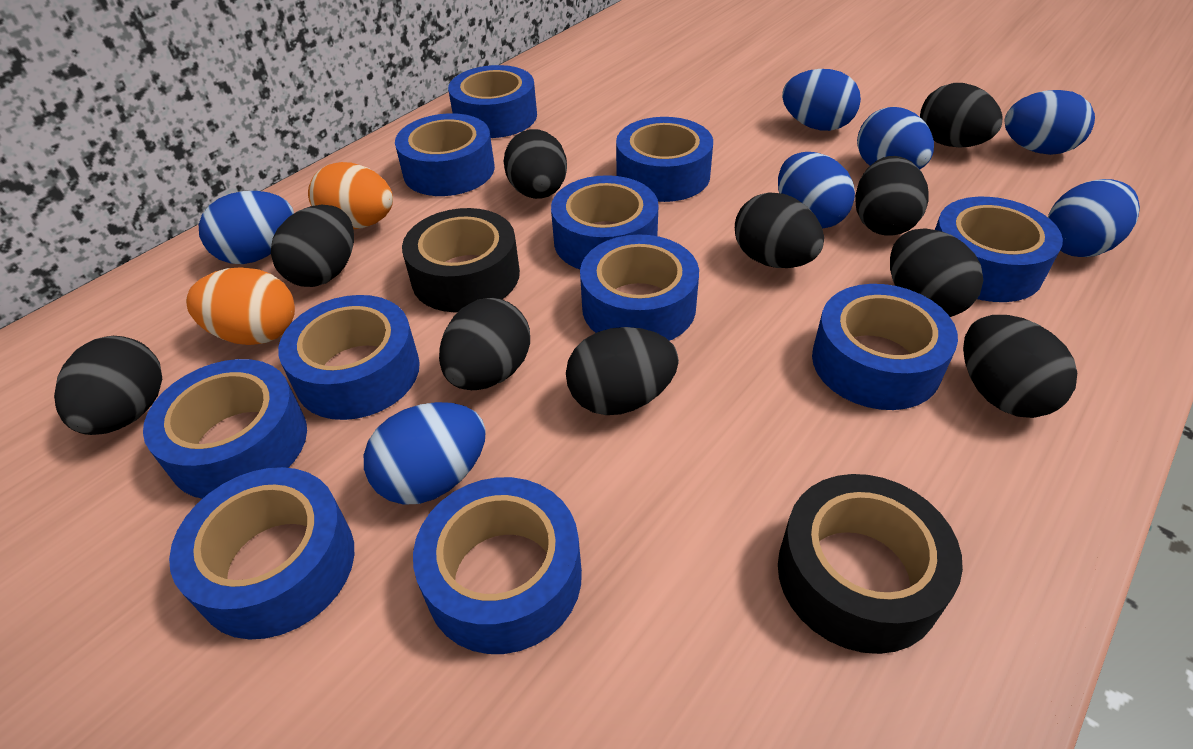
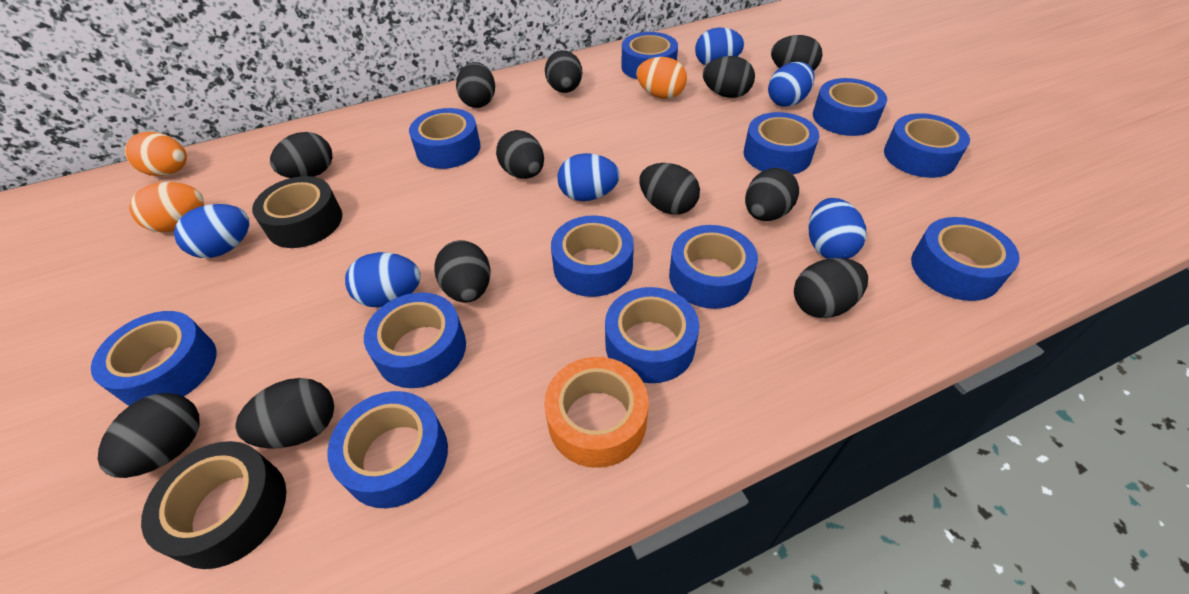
black egg: [54,336,162,435] [271,205,354,287] [439,298,530,390] [504,129,567,199] [566,327,679,415] [735,193,824,268] [855,156,929,236] [890,228,983,317] [920,83,1003,148] [963,315,1077,418] = 10 -> [98,393,200,478] [235,378,334,449] [270,132,332,178] [434,240,490,303] [456,62,495,108] [496,130,544,179] [545,50,582,93] [639,163,700,215] [703,56,755,98] [745,168,799,221] [771,35,822,71] [794,258,868,318] = 12
blue egg: [199,191,294,264] [364,402,486,505] [778,152,855,229] [782,69,861,131] [857,107,934,169] [1005,90,1095,155] [1048,179,1140,257] = 7 -> [174,204,249,258] [345,252,421,308] [557,153,620,201] [695,28,744,65] [768,62,814,107] [809,198,866,259] = 6
blue tape: [143,359,307,499] [169,467,354,640] [278,295,420,420] [395,113,495,196] [413,477,582,654] [448,65,537,138] [551,175,659,269] [580,234,699,341] [616,117,713,202] [812,284,958,410] [935,197,1063,302] = 11 -> [91,311,217,406] [327,391,448,508] [364,292,466,388] [409,108,481,169] [551,215,634,297] [605,287,699,383] [622,32,678,79] [669,225,758,309] [743,112,819,174] [813,78,887,136] [884,113,970,178] [911,217,1020,301] = 12
orange egg: [186,267,295,345] [308,162,393,229] = 2 -> [124,132,187,176] [129,182,204,232] [636,57,687,99] = 3
orange tape: none = 0 -> [544,357,648,468] = 1

